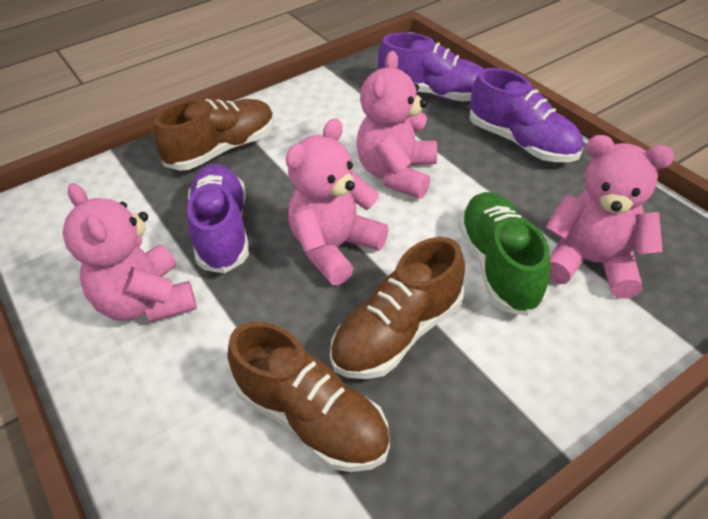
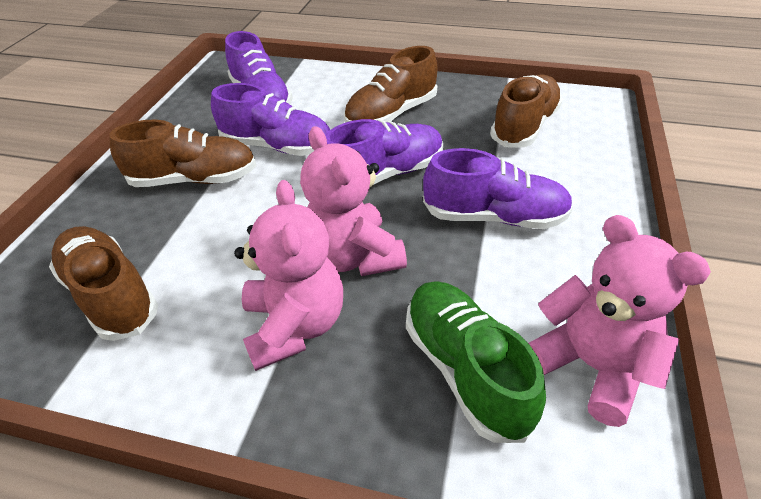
brown shoe: [153,99,275,171] [227,322,390,472] [330,237,465,379] = 3 -> [49,226,158,341] [109,120,256,187] [344,46,438,123] [490,74,563,147] = 4
pink teddy bear: [63,183,197,323] [286,118,388,285] [356,51,437,199] [545,135,674,299] = 4 -> [234,180,343,371] [300,126,407,276] [528,215,711,427] = 3
purple shoe: [187,164,249,273] [378,32,484,102] [469,68,583,162] = 3 -> [211,83,330,156] [225,31,293,104] [325,119,443,184] [423,148,573,229] = 4

